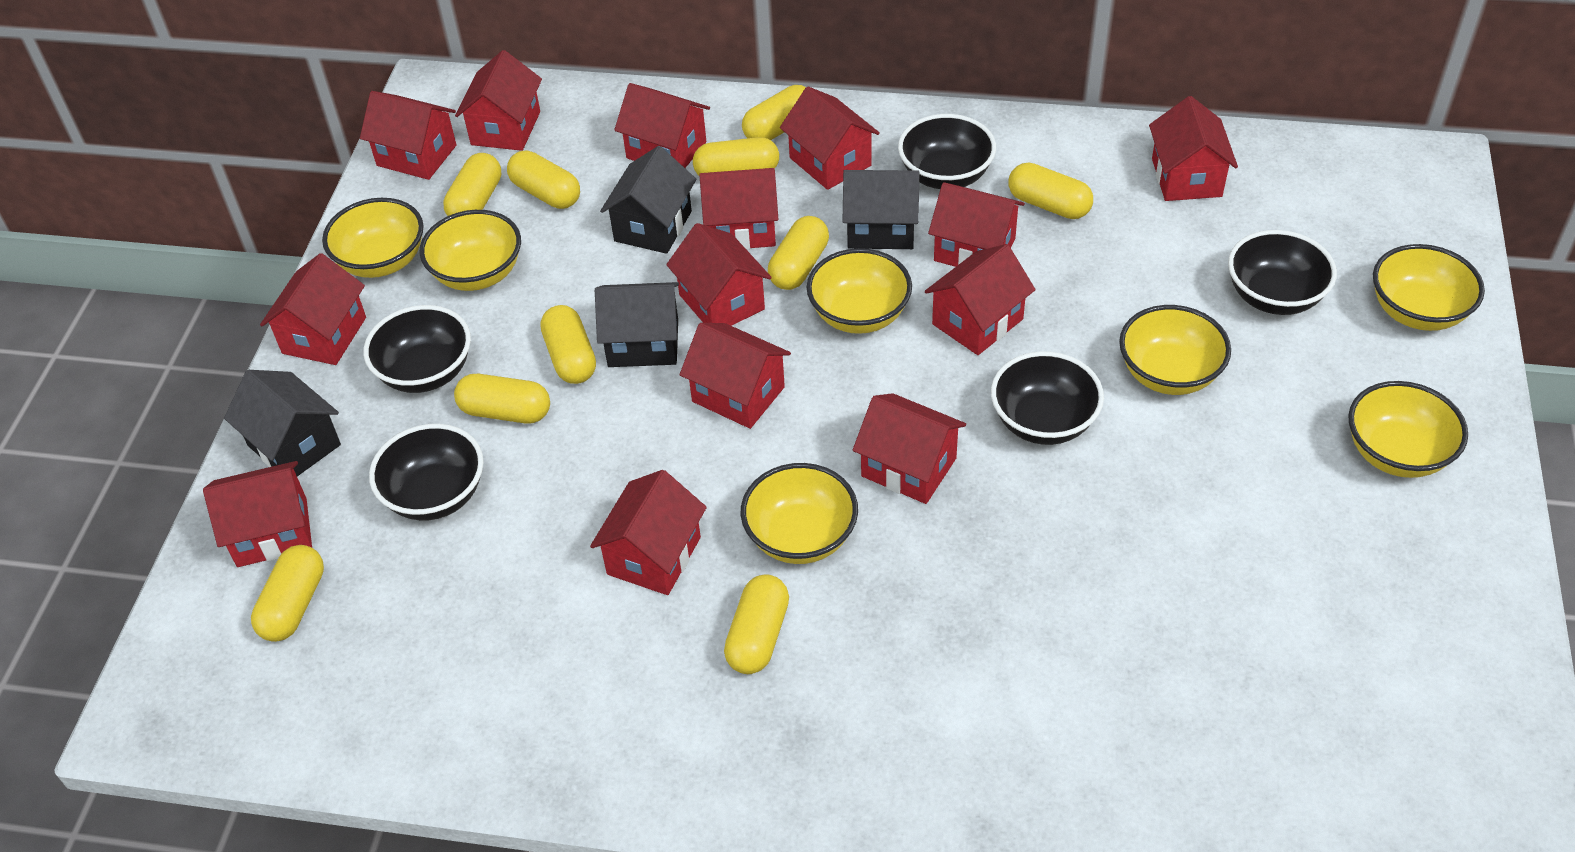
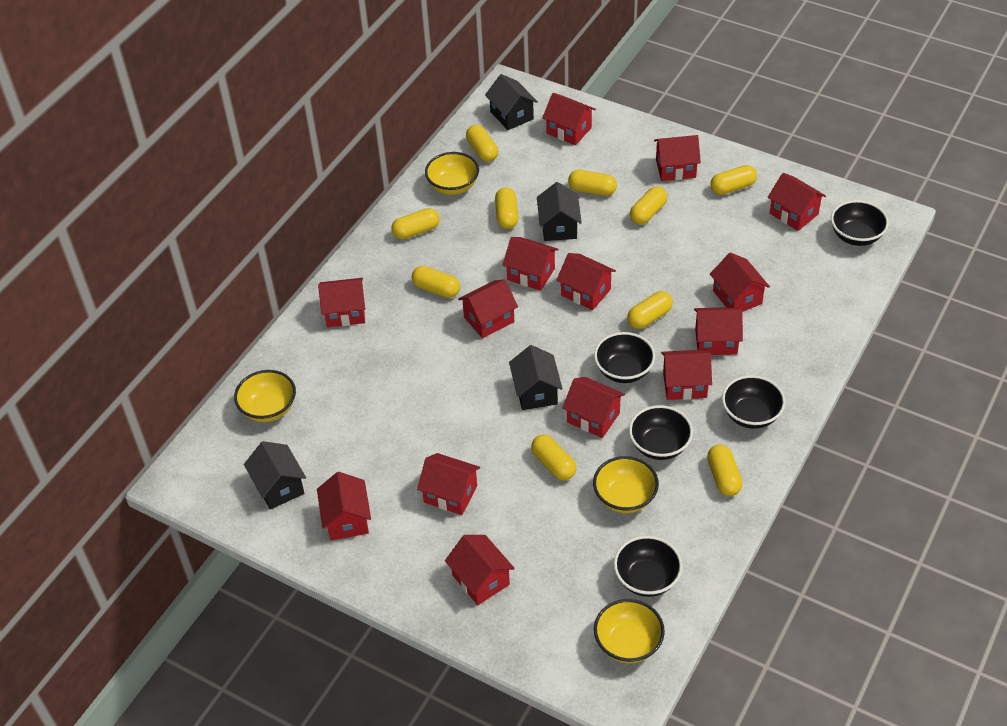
yellow bowl: [322,198,424,278] [419,210,521,291] [741,463,858,564] [807,248,912,334] [1119,305,1231,395] [1348,381,1468,478] [1373,244,1485,331] = 7 -> [234,370,296,422] [425,152,479,195] [593,456,659,513] [594,599,665,663] = 4

